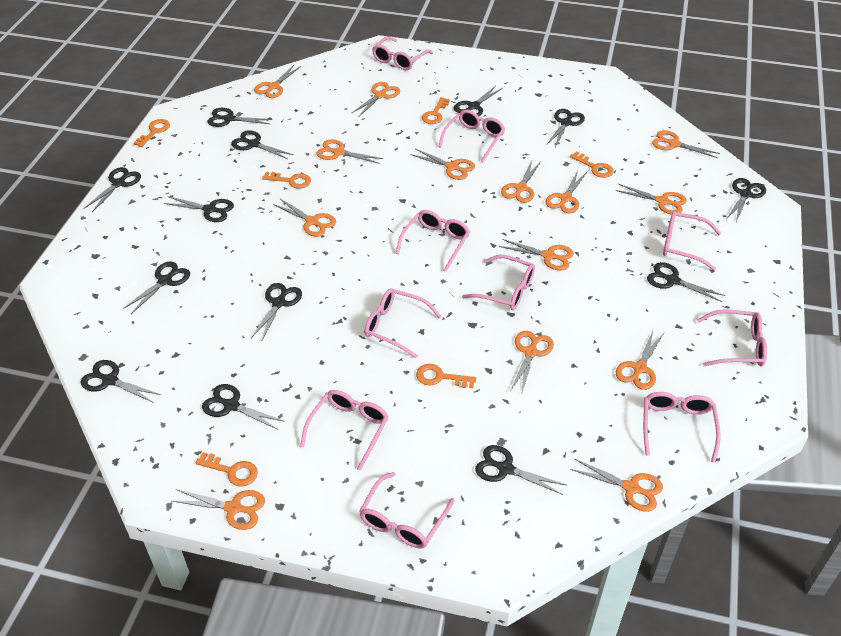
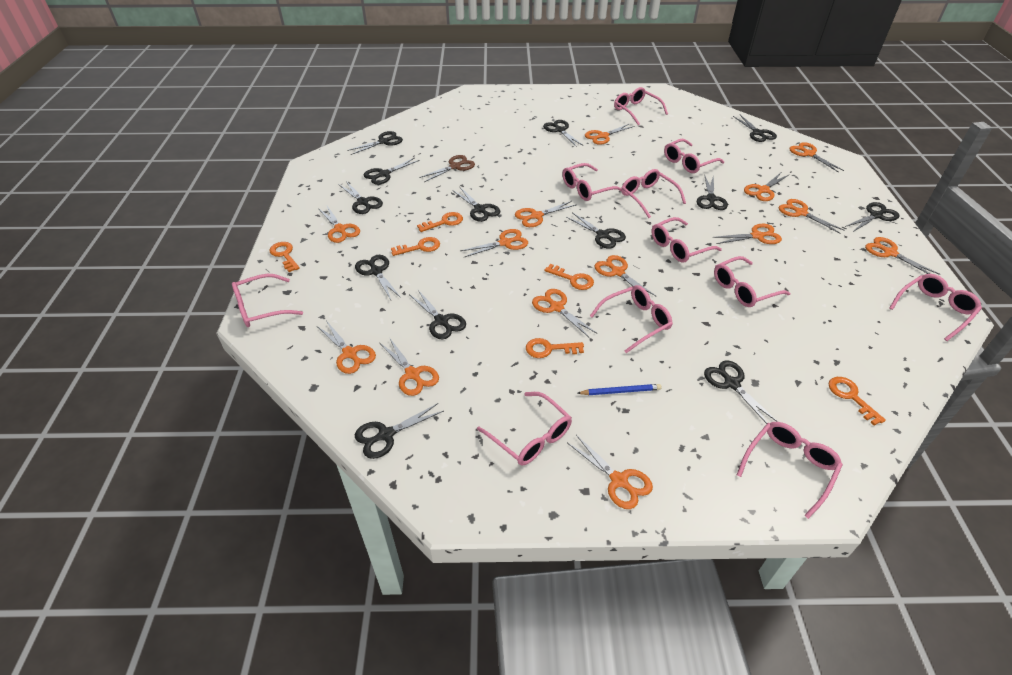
blue pencil: none = 0 -> [577,384,661,395] = 1
brown scissors: none = 0 -> [419,155,475,182] = 1
pink glasses: [300,390,389,471] [359,472,455,548] [365,289,442,358] [372,36,433,70] [396,210,470,272] [438,110,505,162] [462,255,535,310] [643,392,721,462] [663,211,721,270] [697,309,767,366] = 10 -> [232,274,303,327] [477,392,572,466] [562,163,621,201] [590,285,673,353] [614,87,668,125] [621,169,686,218] [651,217,722,263] [664,139,724,173] [714,256,790,307] [737,422,843,519] [889,274,982,341] = 11

